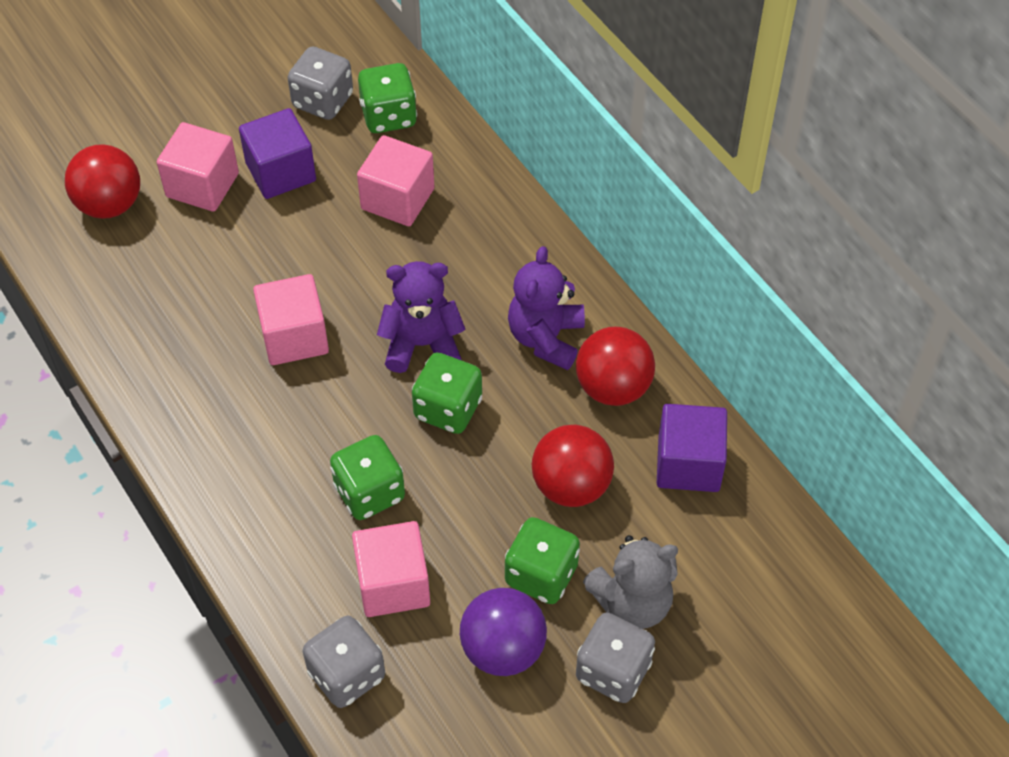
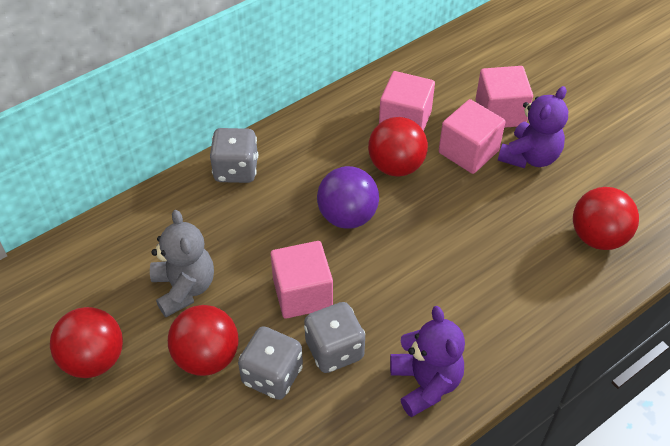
green dice: [330,435,405,520] [358,63,417,133] [412,353,482,434] [505,517,580,604] = 4 -> none = 0
purple cube: [239,108,316,199] [657,404,727,492] = 2 -> none = 0
red ball: [65,144,140,219] [532,425,614,507] [576,327,655,406] = 3 -> [50,307,123,378] [168,305,238,376] [368,117,428,177] [573,187,639,250] = 4

